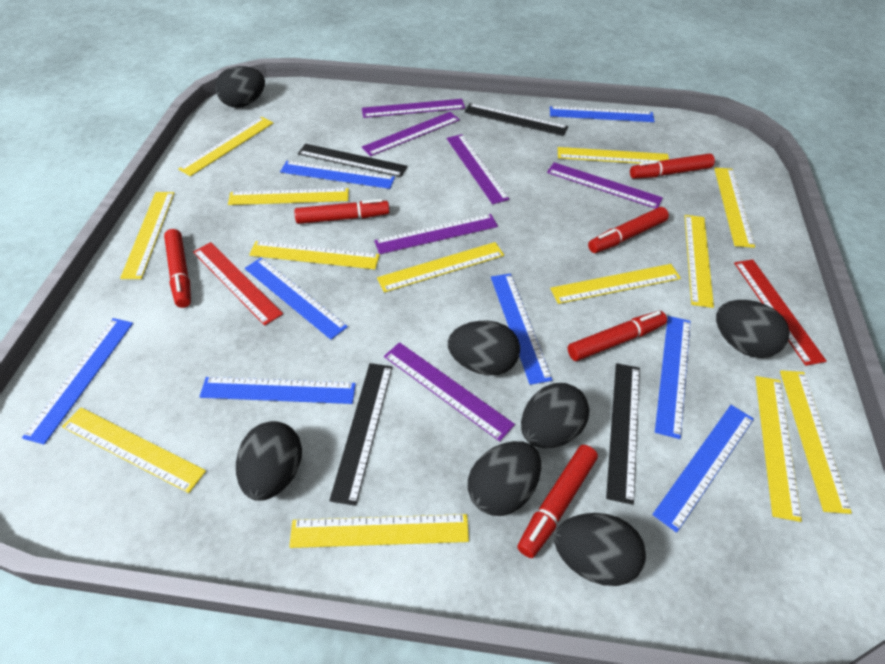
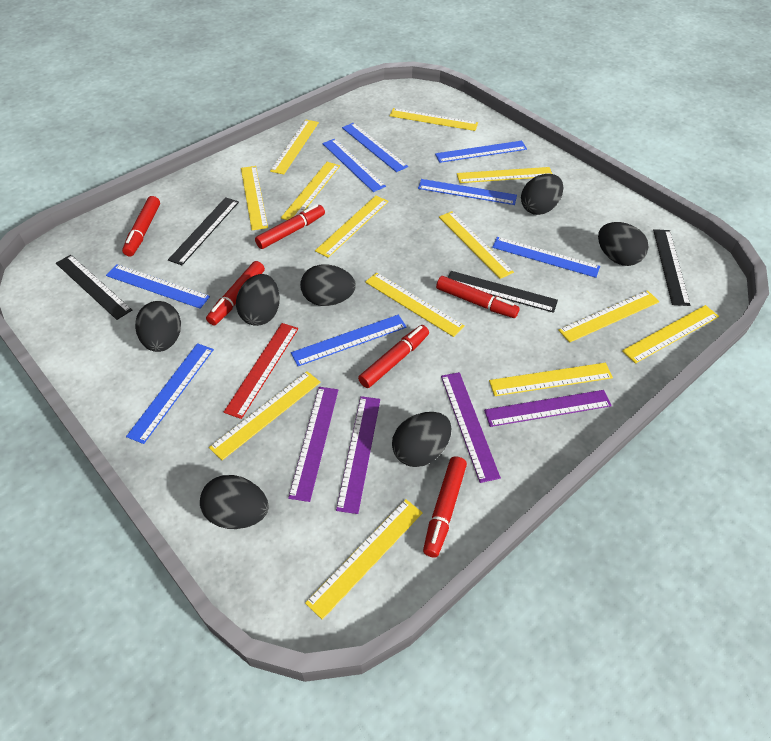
purple ruler: [362,99,465,118] [362,112,460,156] [374,214,498,254] [384,342,515,441] [447,134,509,204] [547,162,663,209] = 6 -> [288,387,338,502] [336,396,380,514] [441,372,501,483] [484,390,612,427] = 4
red ruler: [193,242,283,326] [734,259,827,366] = 2 -> [224,323,298,419] = 1

